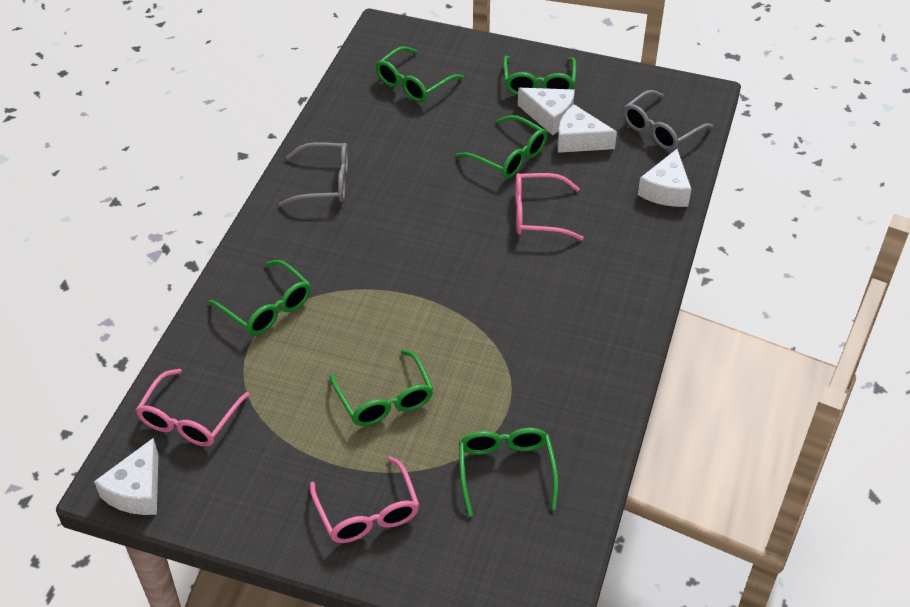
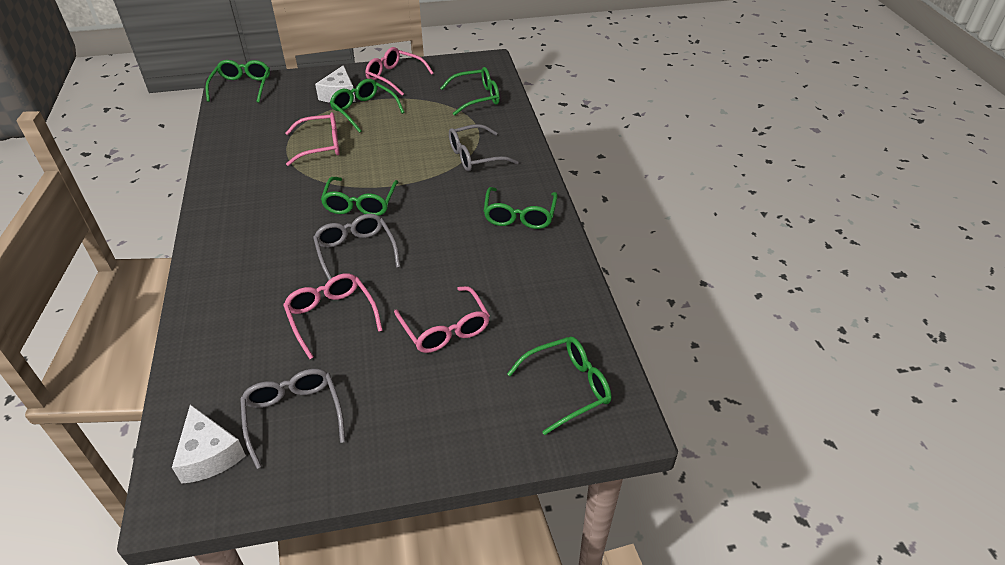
grey glasses: [279,142,348,207] [623,90,713,150] = 2 -> [240,369,345,469] [313,214,400,280] [449,124,518,171] = 3
pink glasses: [136,369,250,446] [310,456,419,543] [515,173,583,240] = 3 -> [283,273,383,359] [285,112,340,166] [365,47,434,96] [394,286,490,353] = 4
white cheese: [94,438,159,515] [518,88,575,135] [557,105,617,153] [638,149,691,207] = 4 -> [172,404,246,484] [315,65,356,102] = 2

